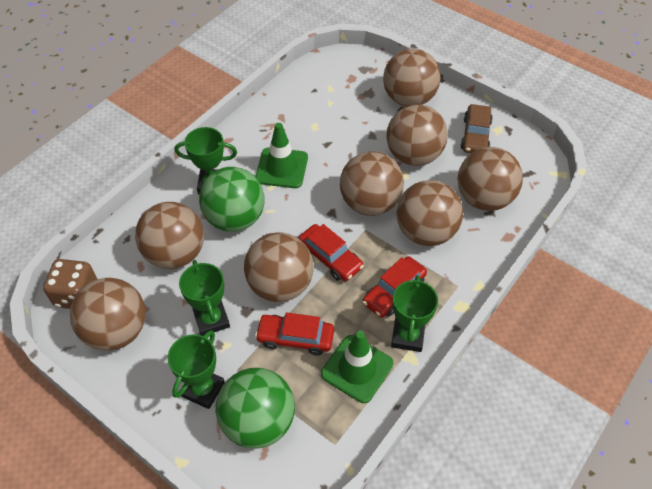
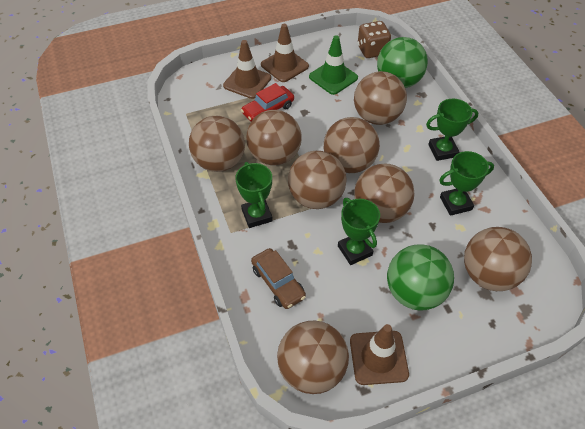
brown traffic cone: none = 0 -> [223,40,271,99] [261,24,309,82] [350,324,409,385] = 3
green traffic cone: [255,123,308,188] [321,331,393,403] = 2 -> [309,35,358,95] = 1
red car: [255,312,334,355] [298,224,364,281] [363,257,427,318] = 3 -> [241,83,294,121] = 1

